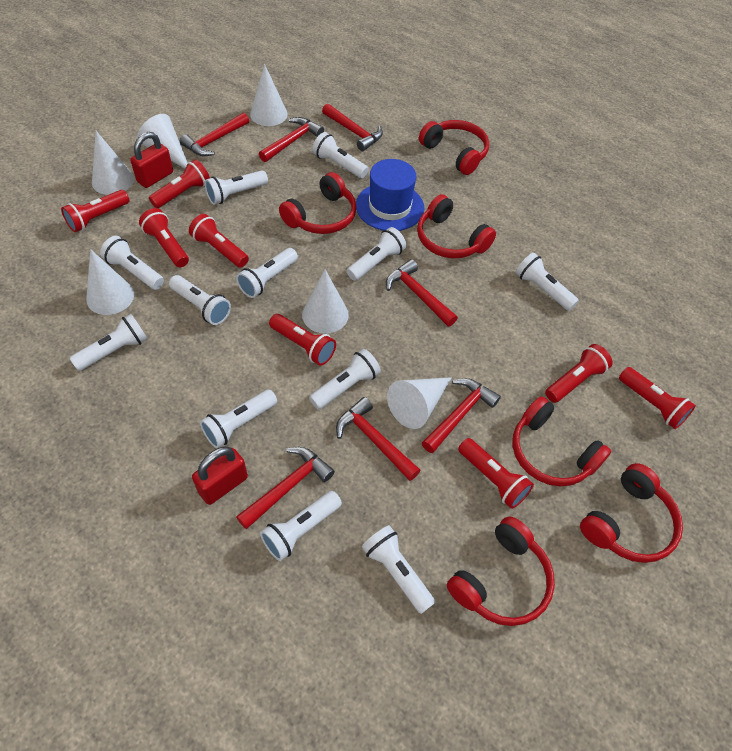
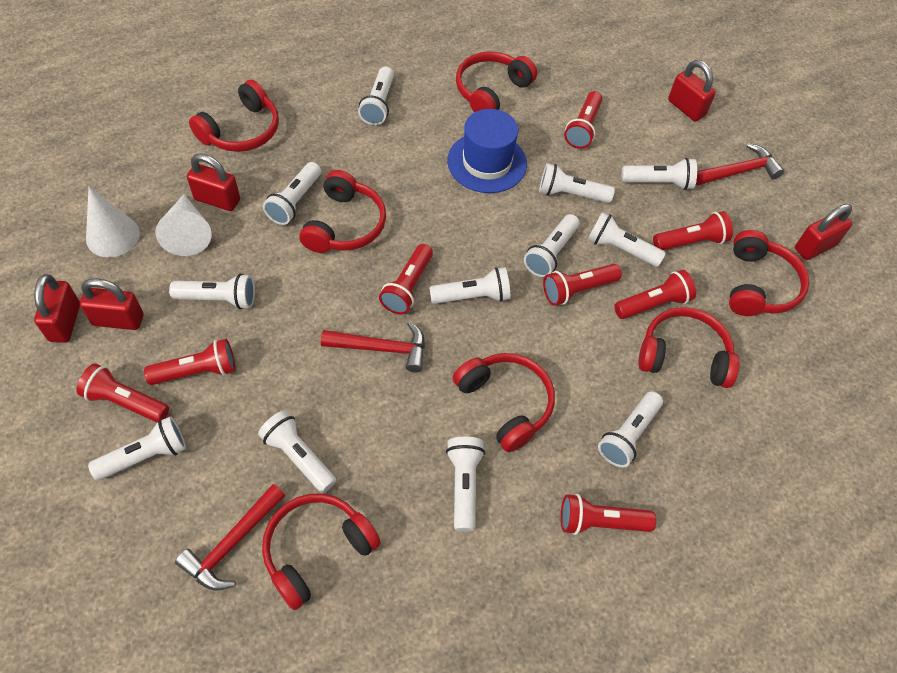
red hammer: [180,113,249,156] [236,447,335,529] [259,117,324,162] [322,104,383,151] [336,397,420,481] [386,259,458,326] [422,378,501,453] = 7 -> [175,484,285,590] [321,321,425,372] [696,143,784,185] = 3
red headphones: [279,172,357,234] [417,194,496,259] [419,120,489,175] [447,516,555,626] [512,396,611,487] [580,463,683,563] = 6 -> [189,80,279,152] [262,494,381,610] [299,170,386,253] [453,353,555,452] [456,51,537,112] [638,307,740,388] [729,230,809,316] = 7
red padlock: [130,132,173,188] [192,447,248,505] = 2 -> [34,274,80,343] [80,278,143,330] [187,153,240,211] [668,60,716,121] [795,204,852,260] = 5
white cone: [86,249,134,315] [92,131,134,195] [137,114,188,168] [250,64,288,126] [302,269,349,334] [387,377,452,429] = 6 -> [86,187,140,257] [156,194,212,256] = 2

